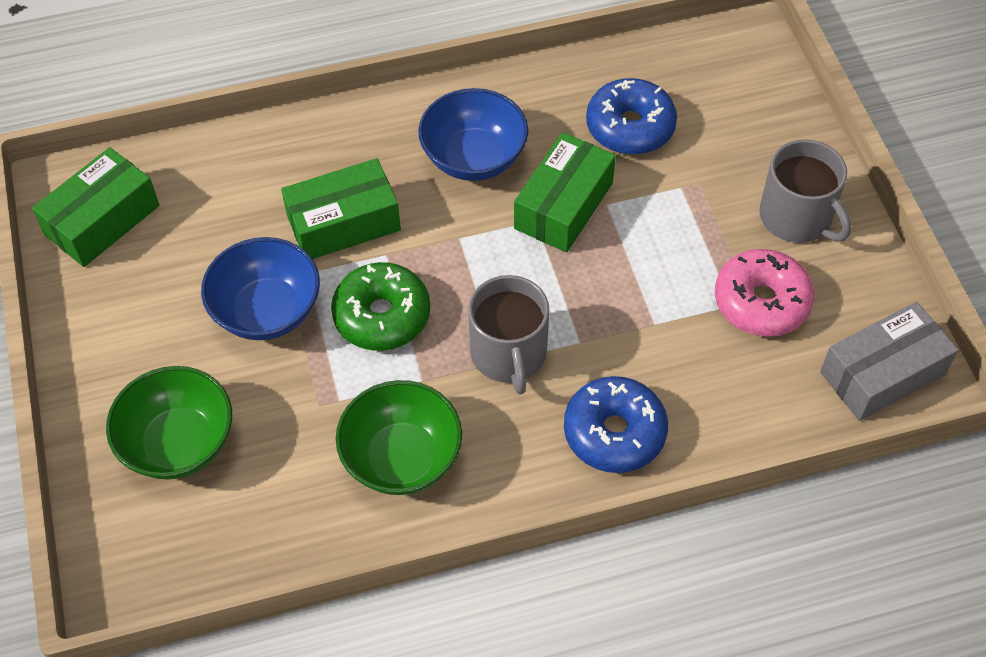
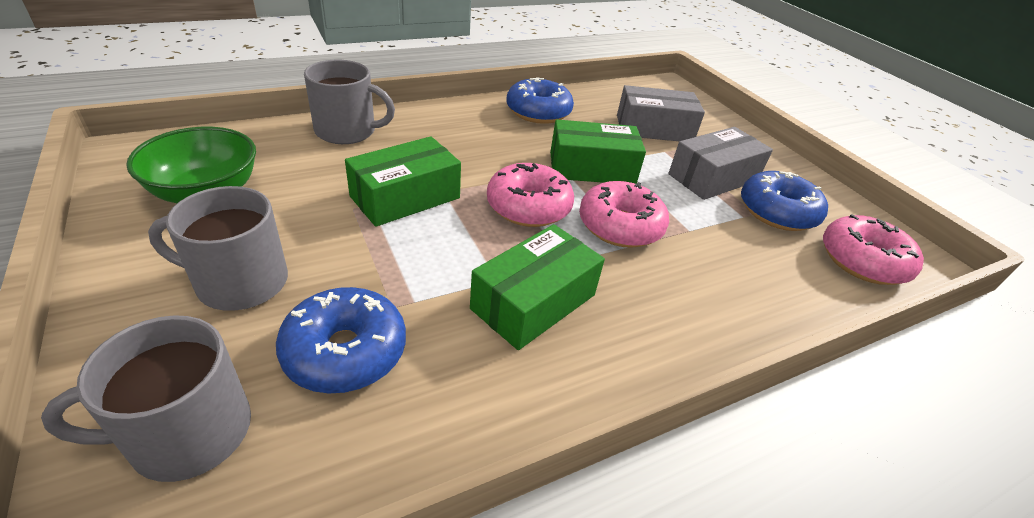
blue bowl: [201,237,320,340] [418,88,528,181] = 2 -> none = 0
blue donut: [564,376,668,473] [586,78,677,155] = 2 -> [276,287,406,393] [506,77,574,124] [741,171,828,231] = 3
green bowl: [106,366,232,479] [336,380,462,495] = 2 -> [126,127,256,203] = 1
green donut: [331,262,430,351] = 1 -> none = 0
grey box: [820,302,959,421] = 1 -> [617,85,705,141] [668,127,773,200] = 2
grey mug: [468,275,549,394] [759,139,851,243] = 2 -> [41,315,251,482] [148,186,288,311] [304,60,395,144] = 3
pink donut: [715,249,814,337] = 1 -> [487,163,574,227] [579,181,669,248] [823,214,924,285] = 3

